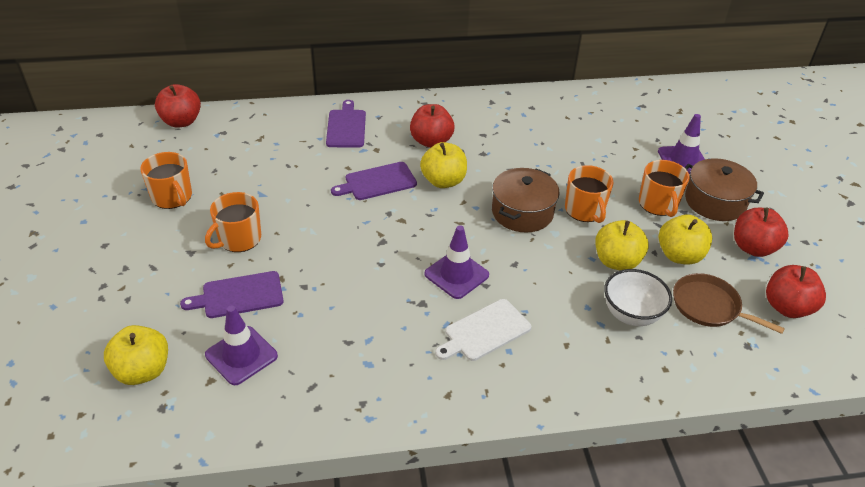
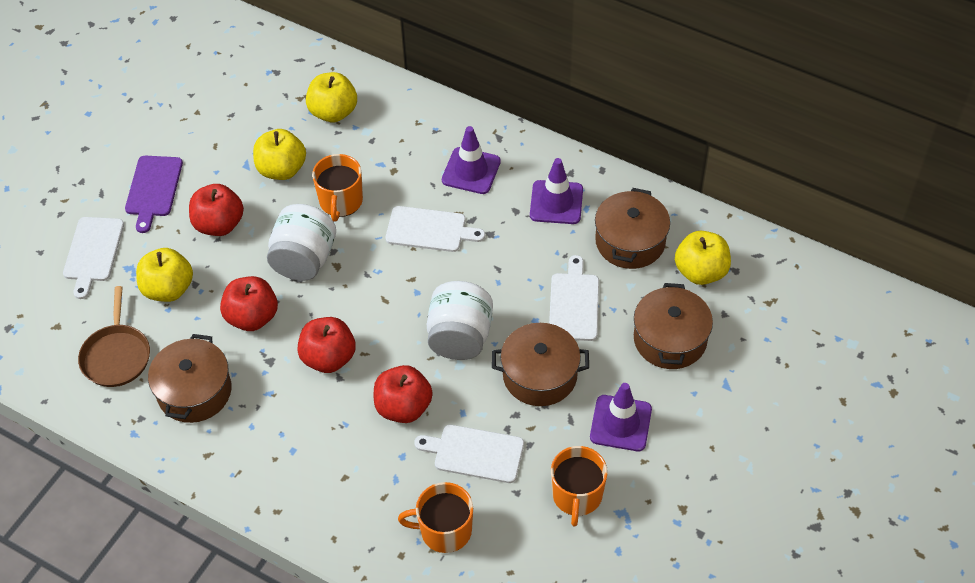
brown pot: [492,168,560,233] [685,158,764,221] = 2 -> [148,334,232,423] [492,323,589,406] [595,188,670,269] [634,283,713,369] = 4
orange mug: [140,152,192,209] [205,192,261,252] [565,165,614,223] [639,160,690,217] = 4 -> [312,154,363,222] [398,482,473,553] [551,446,608,526] = 3
purple cutting board: [180,271,284,318] [326,100,366,147] [331,162,417,200] = 3 -> [125,156,183,233] = 1
white bowl: [604,269,672,326] = 1 -> none = 0
white cutting board: [435,299,531,361] = 1 -> [63,217,124,299] [385,206,485,252] [414,425,524,483] [549,255,599,341] = 4
white jar: none = 0 -> [267,204,336,281] [427,281,493,360] = 2

